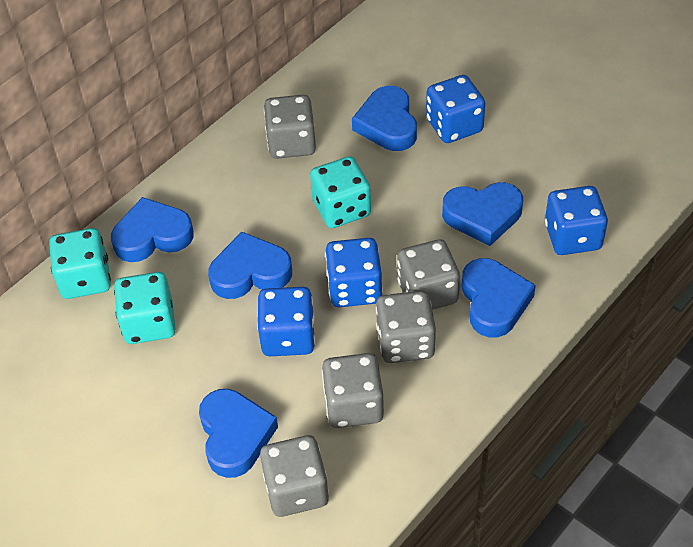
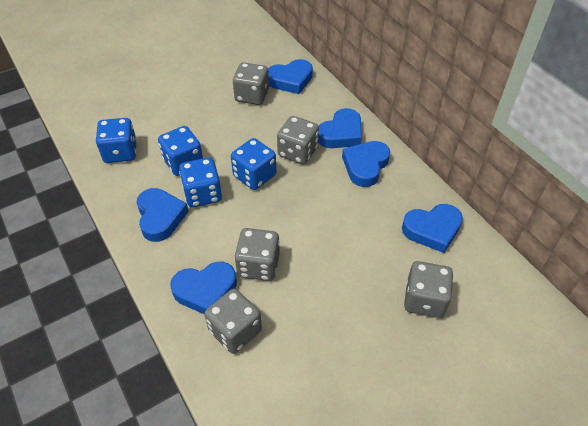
turquoise dice: [49,228,111,299] [114,272,176,344] [310,156,371,228] = 3 -> none = 0

